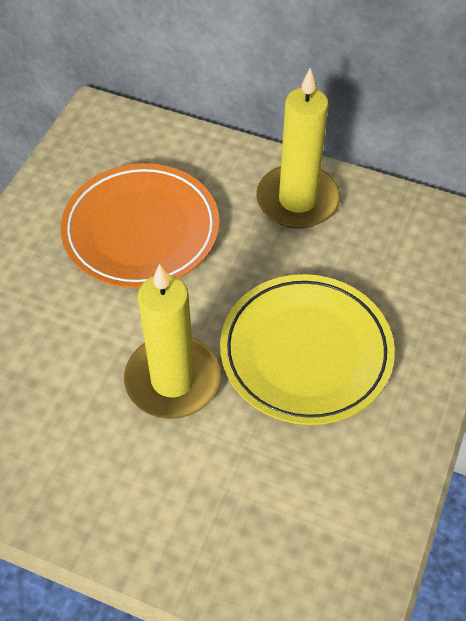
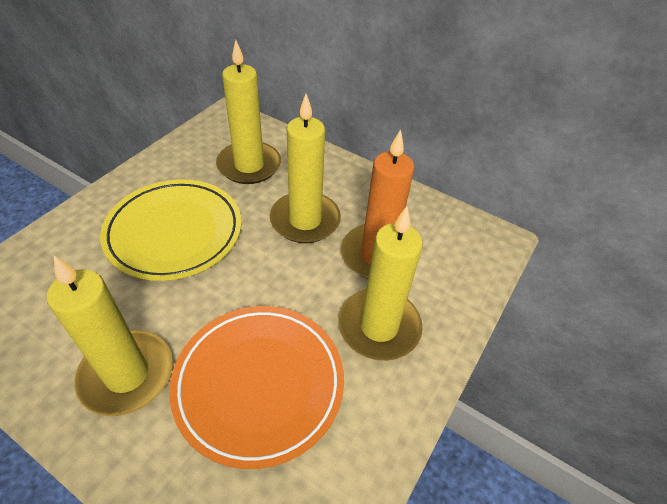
orange candle: none = 0 -> [341,129,415,279] = 1
yellow candle: [124,264,221,419] [256,68,341,228] = 2 -> [47,256,173,416] [216,40,281,184] [270,94,341,243] [338,206,423,361] = 4

